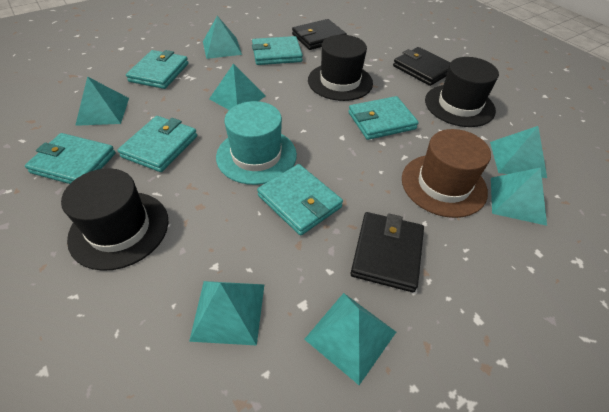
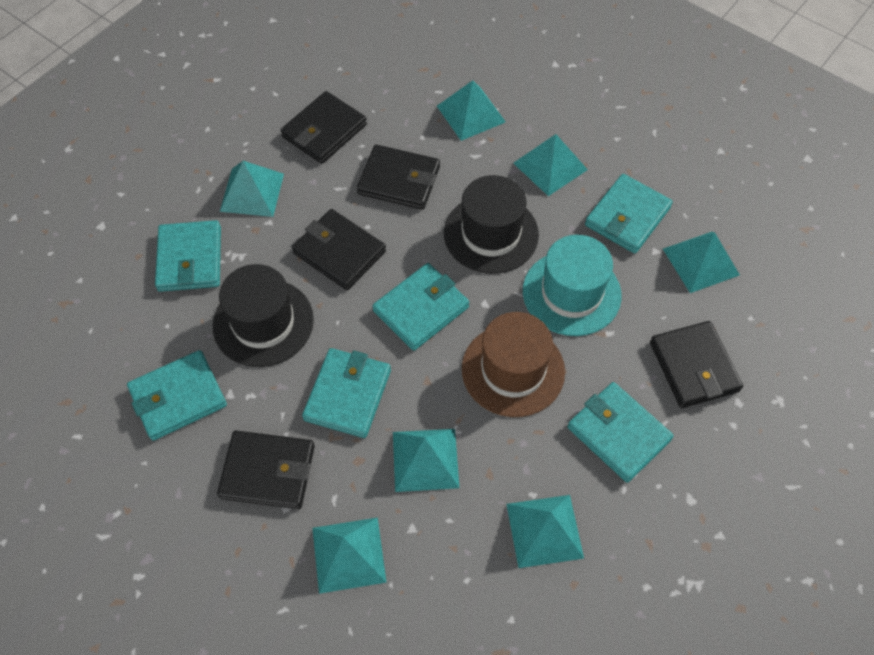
black hat: [61,168,168,271] [308,35,373,101] [425,57,499,127] = 3 -> [213,264,314,367] [444,175,539,274] = 2
black wallet: [292,19,347,50] [350,212,424,292] [393,47,451,86] = 3 -> [217,431,315,509] [281,91,367,164] [292,209,386,290] [357,145,440,210] [650,321,743,408] = 5

